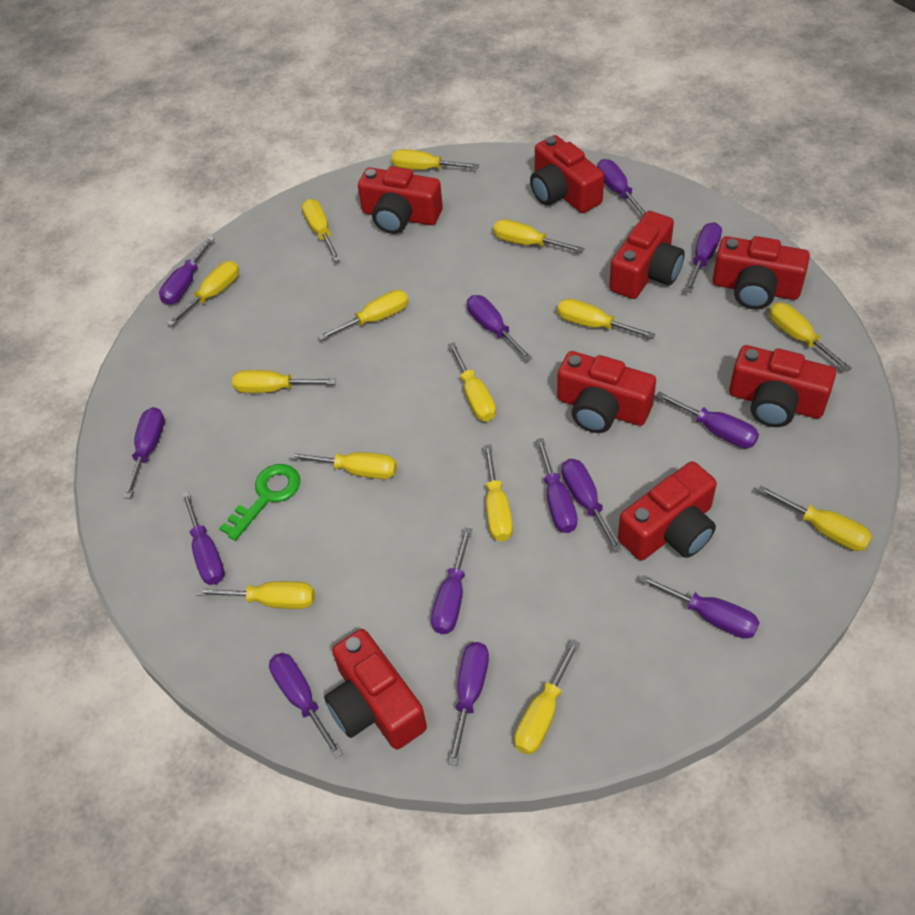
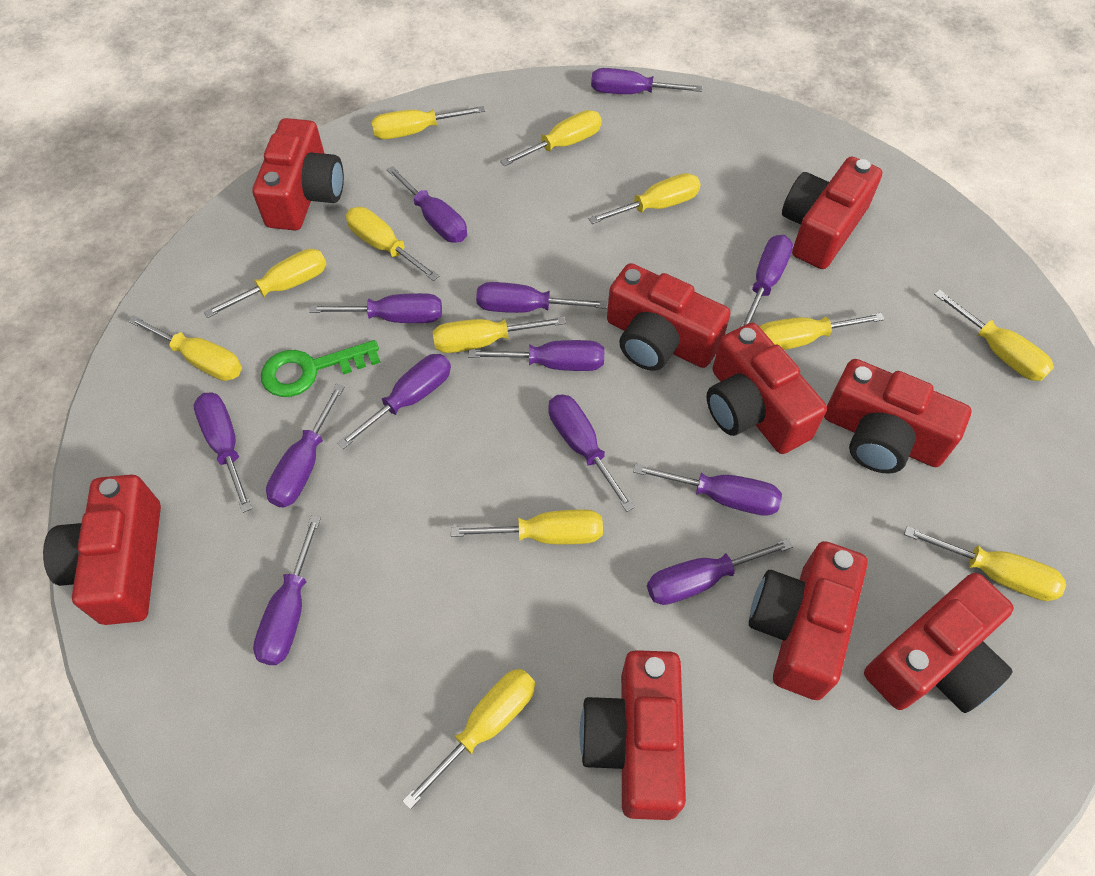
red camera: [324,629,427,749] [358,166,443,234] [530,135,604,213] [557,351,656,433] [609,211,685,299] [618,461,717,560] [713,236,810,309] [729,345,836,427] = 8 -> [43,474,161,625] [252,118,344,230] [580,650,686,820] [607,263,731,371] [706,322,827,454] [749,541,868,700] [782,157,882,269] [824,359,971,474] [864,573,1014,713] = 9
yellow screwdriver: [167,261,239,326] [196,581,315,609] [232,370,336,393] [289,452,397,479] [302,199,341,262] [318,290,409,340] [392,149,479,170] [448,342,496,421] [484,444,513,541] [493,219,585,253] [515,640,580,755] [557,299,656,339] [757,485,872,551] [769,303,852,372] = 14 -> [128,315,242,381] [204,249,326,318] [346,207,439,281] [371,106,485,139] [402,669,535,809] [433,316,566,353] [451,509,603,544] [500,110,602,166] [588,173,701,224] [760,313,885,350] [904,526,1066,601] [934,290,1054,381] = 12

